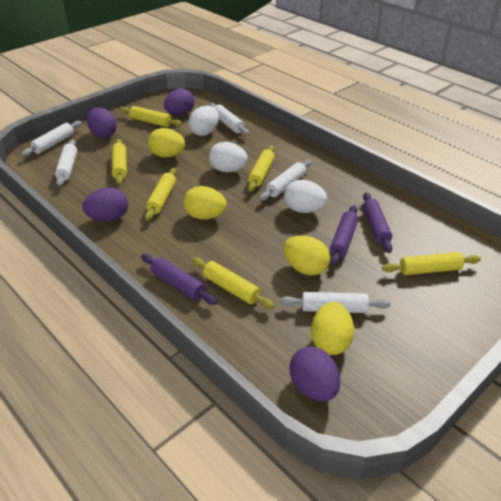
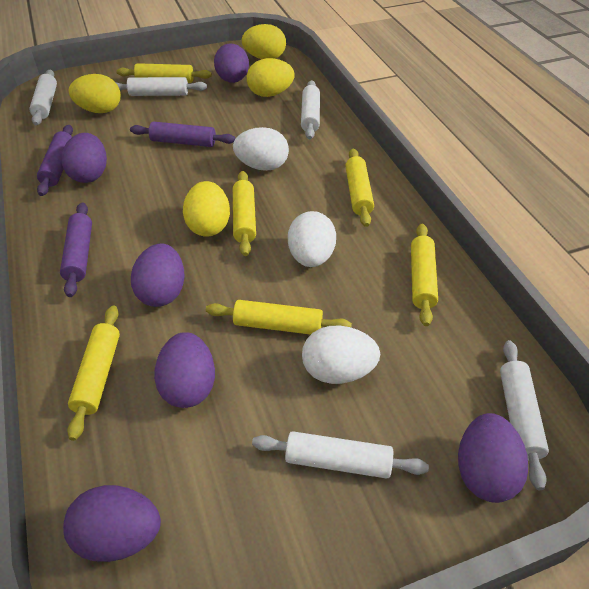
purple egg: [82,187,128,221] [87,107,117,138] [164,88,195,116] [290,347,340,401] = 4 -> [61,133,107,183] [63,485,161,562] [131,243,185,307] [154,332,215,408] [214,43,249,83] [458,413,528,503] = 6

